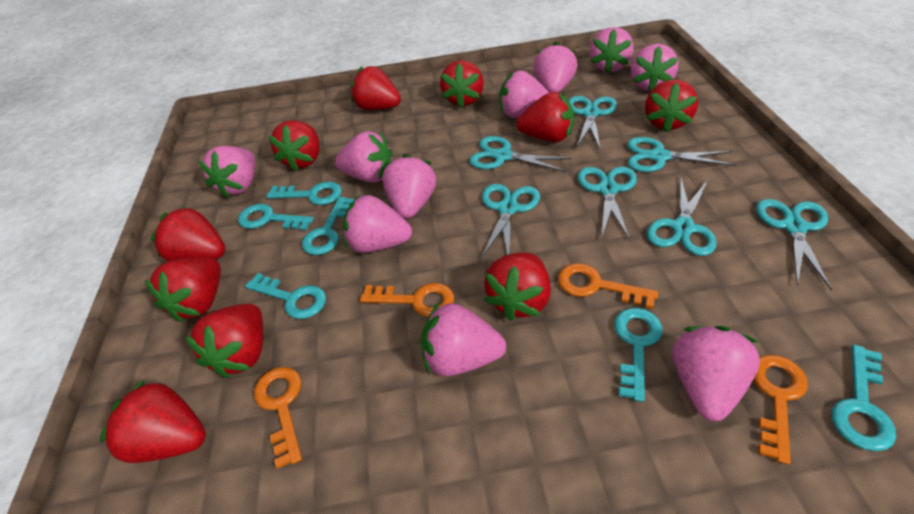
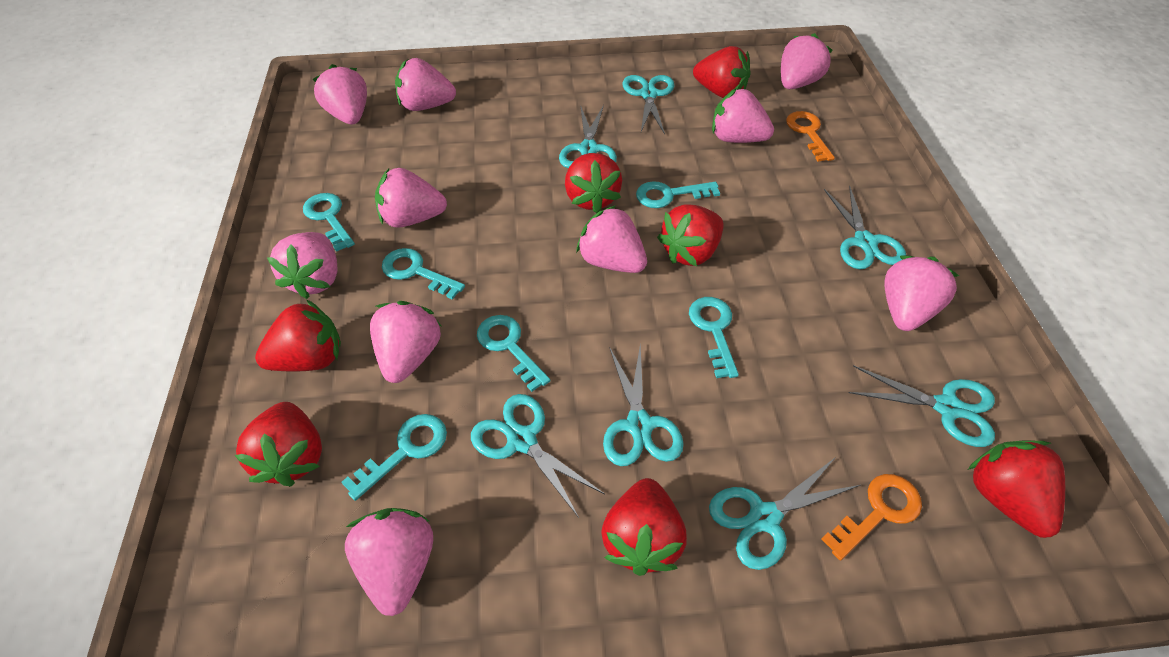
orange key: [254,367,302,469] [360,283,454,317] [558,263,658,309] [753,355,808,465] = 4 -> [786,111,835,162] [822,474,922,560] = 2
red strawberry: [100,379,206,463] [145,257,221,322] [151,206,226,261] [185,304,264,379] [268,120,320,171] [351,66,401,110] [440,60,484,108] [484,252,551,321] [516,92,574,142] [645,79,698,132] = 10 -> [234,402,322,487] [255,299,341,372] [565,153,622,213] [601,478,687,576] [657,204,723,266] [693,46,750,98] [968,440,1065,538] = 7

